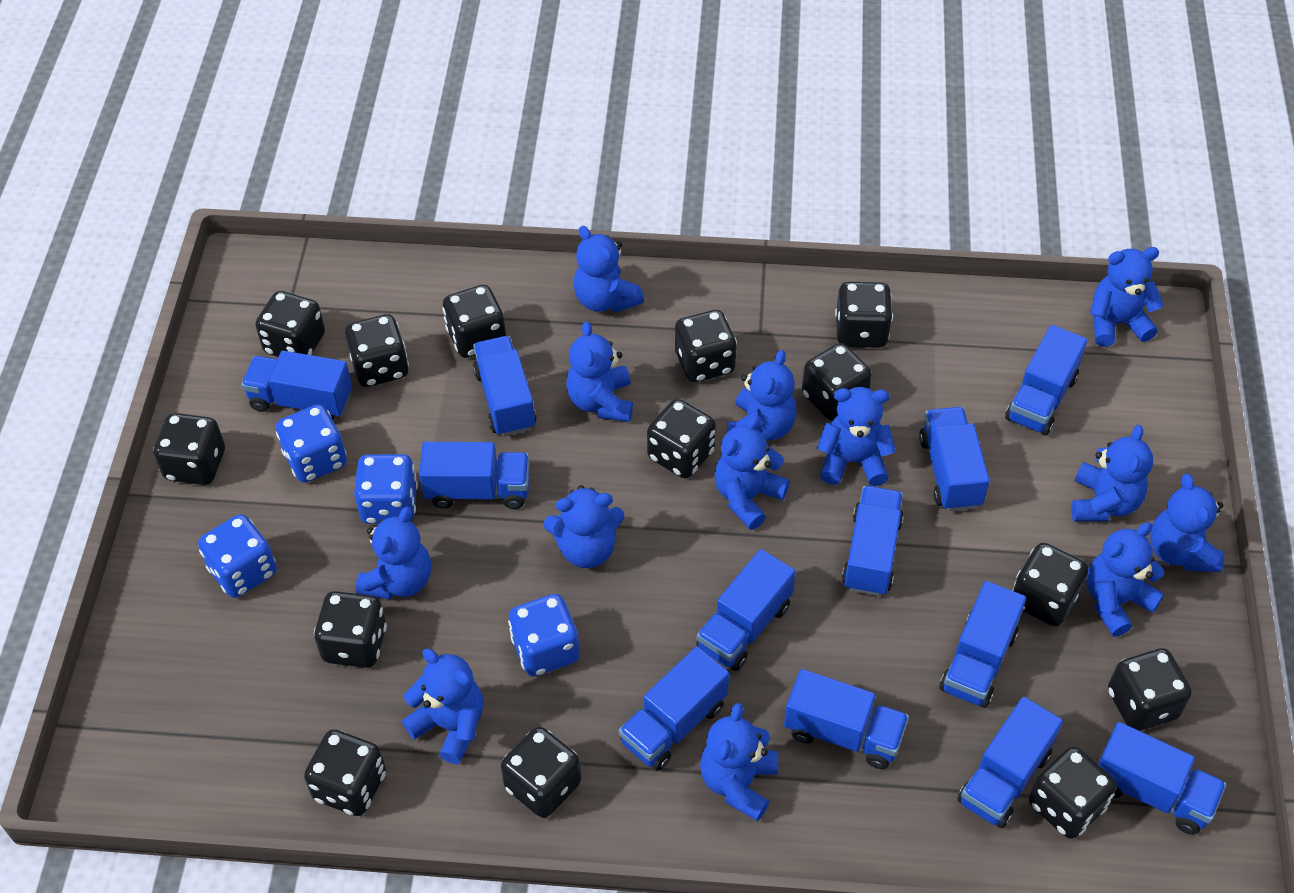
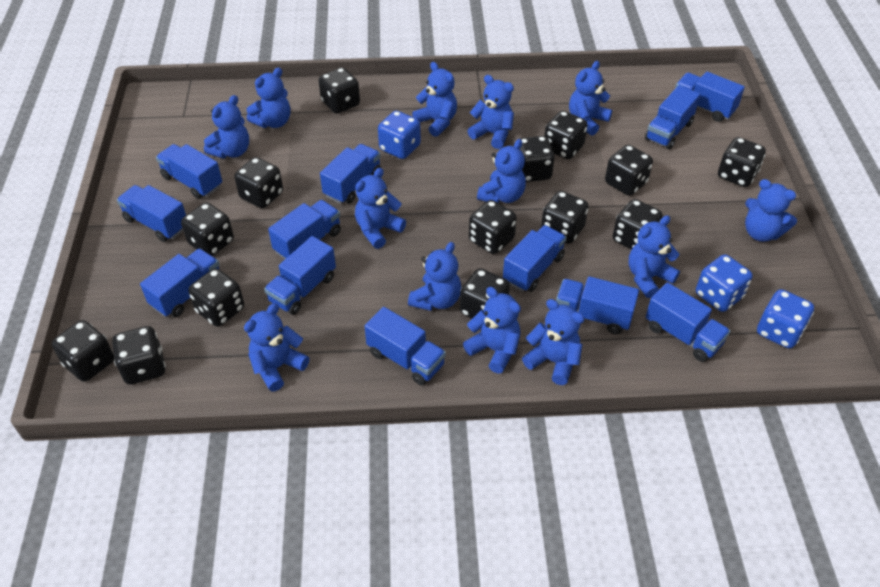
blue dice: [198,514,277,598] [276,404,347,483] [354,454,418,524] [508,594,580,676] = 4 -> [378,111,421,159] [696,254,752,312] [757,289,814,348] = 3

